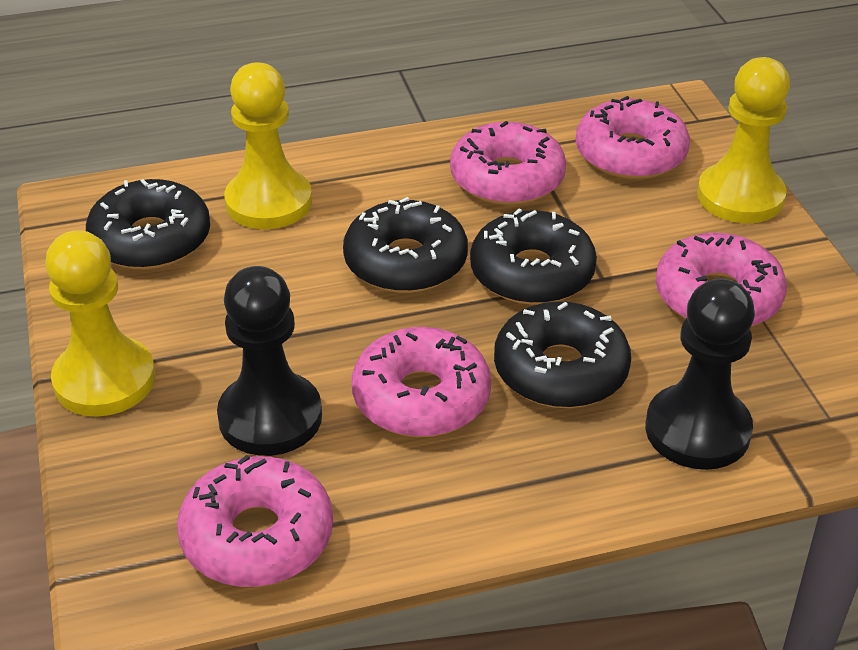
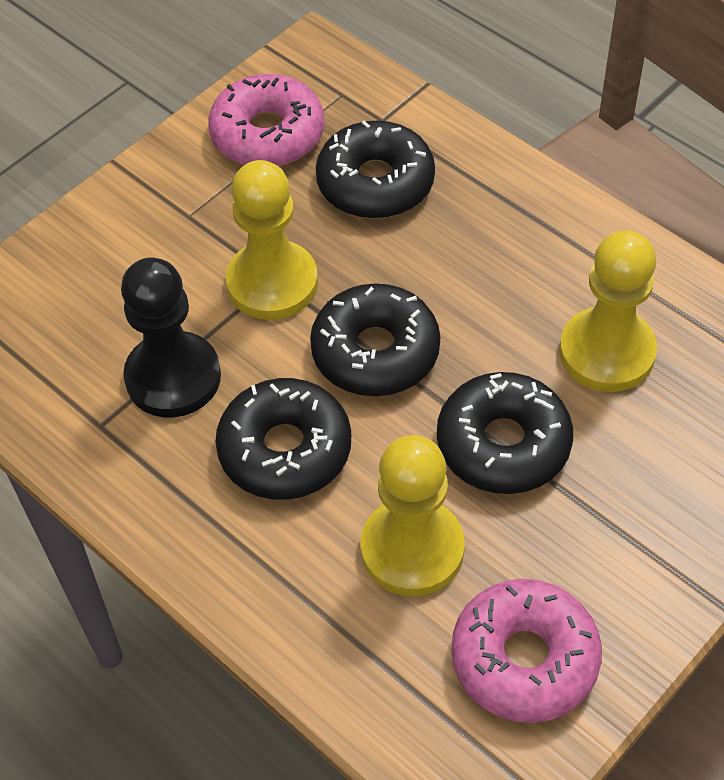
black pawn: [217,266,322,456] [646,278,755,470] = 2 -> [121,258,221,417] = 1
pink donut: [177,455,333,587] [352,327,491,437] [450,121,566,205] [576,96,690,179] [656,233,787,326] = 5 -> [208,74,324,166] [451,579,602,723] = 2

